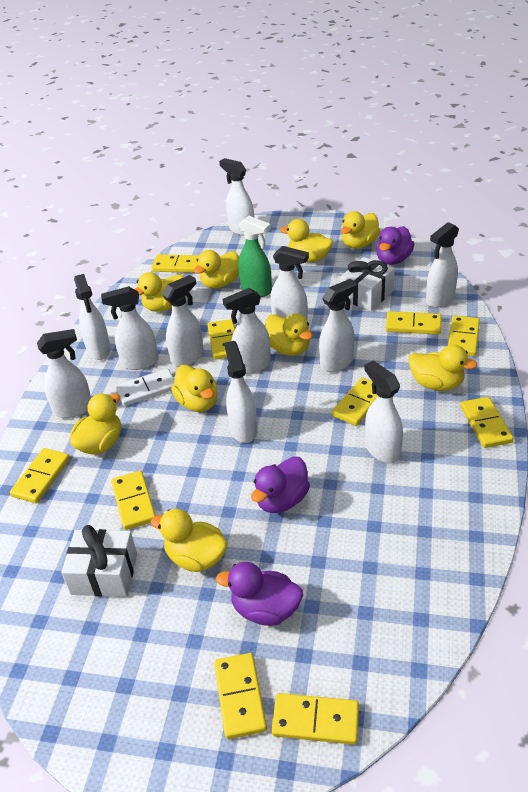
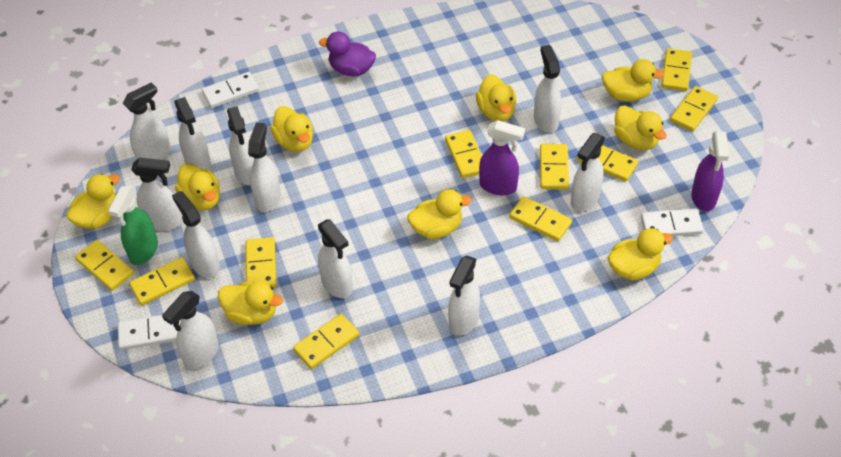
purple duck: [216,562,303,626] [251,456,310,513] [376,226,415,265] = 3 -> [319,31,376,76] = 1
purple spray bottle: none = 0 -> [479,120,525,196] [691,131,729,211] = 2
white domino: [115,369,174,406] = 1 -> [118,315,180,350] [202,72,259,108] [641,208,704,236] = 3
white gift: [62,525,137,597] [340,257,395,311] = 2 -> none = 0

